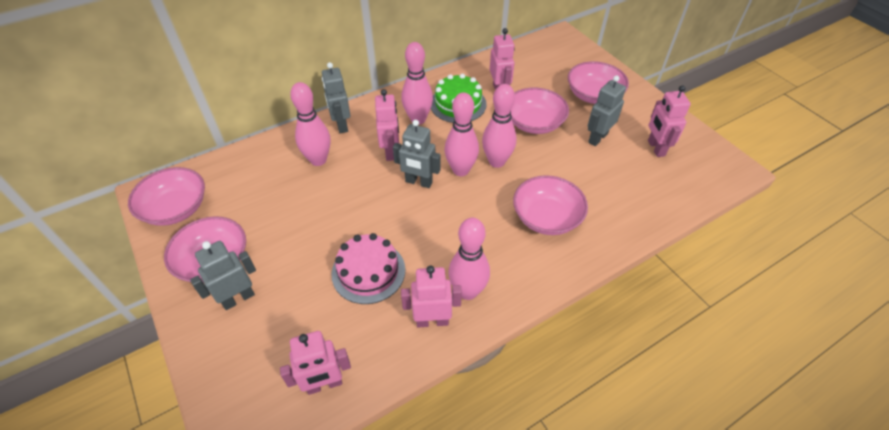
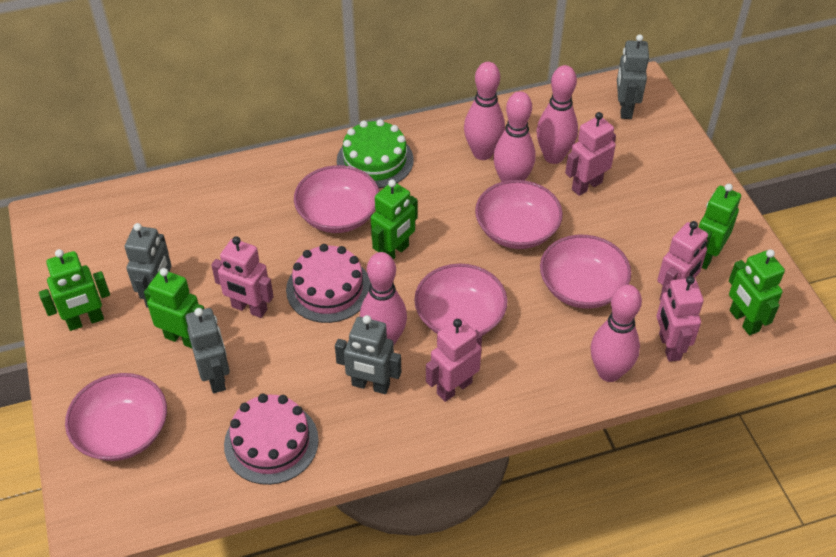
green robot: none = 0 -> [39,249,110,331] [144,268,204,348] [371,179,418,260] [698,184,741,269] [729,249,785,335] = 5
pink cake: [331,233,405,304] = 1 -> [224,394,319,485] [286,244,371,323] = 2

